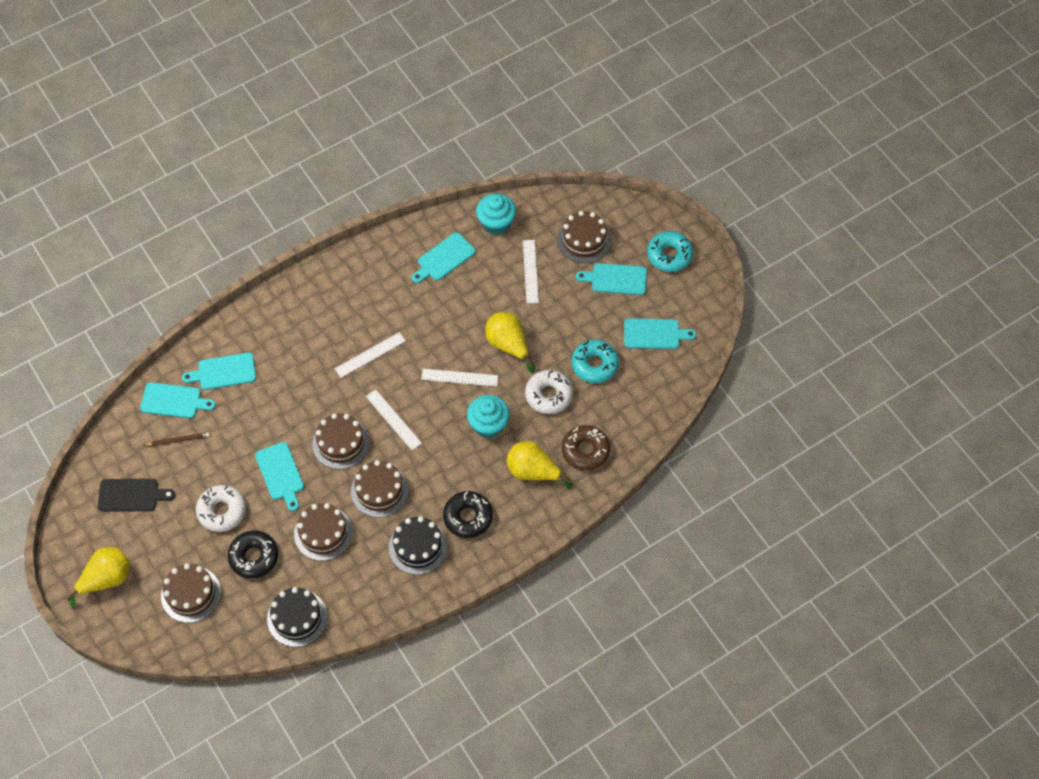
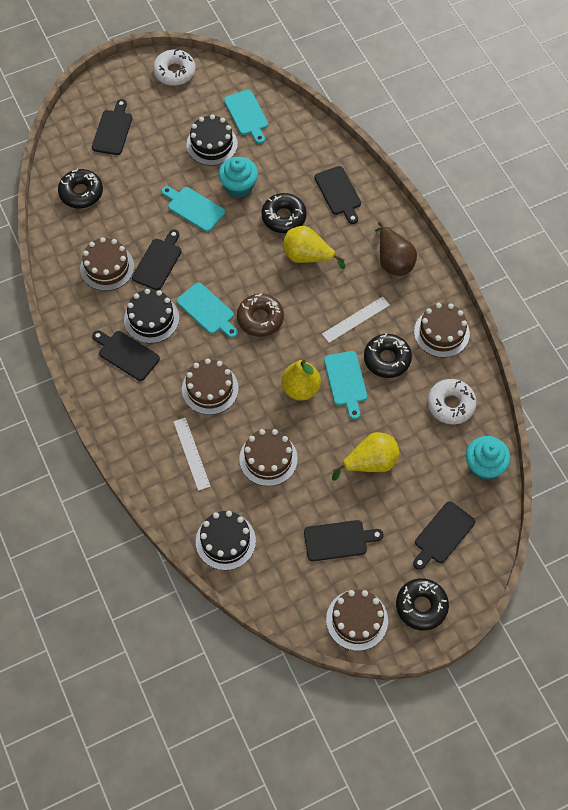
black cake: [267,587,327,647] [389,516,448,575] = 2 -> [124,289,179,343] [186,114,238,166] [196,511,256,570] = 3
black cutting board: [98,479,175,512] = 1 -> [92,99,132,155] [92,330,160,381] [132,229,182,290] [304,520,383,561] [315,166,361,224] [413,501,475,570] = 6
black donut: [228,531,278,579] [443,491,493,538] = 2 -> [58,168,103,208] [261,193,307,233] [364,334,412,378] [396,578,449,631] = 4
brown pear: none = 0 -> [375,221,417,276] = 1
brown pencil: [144,432,210,446] = 1 -> none = 0
turquoise cutting board: [140,382,216,418] [182,352,256,390] [255,442,304,511] [412,232,475,283] [576,263,647,295] [624,318,696,349] = 6 -> [162,186,225,232] [177,282,238,338] [224,90,268,144] [324,351,367,420] = 4
turquoise donut: [572,340,619,383] [647,231,693,272] = 2 -> none = 0
white ruler: [335,332,405,378] [366,389,422,450] [421,369,498,387] [523,240,539,303] = 4 -> [173,418,211,491] [322,296,390,343] = 2

